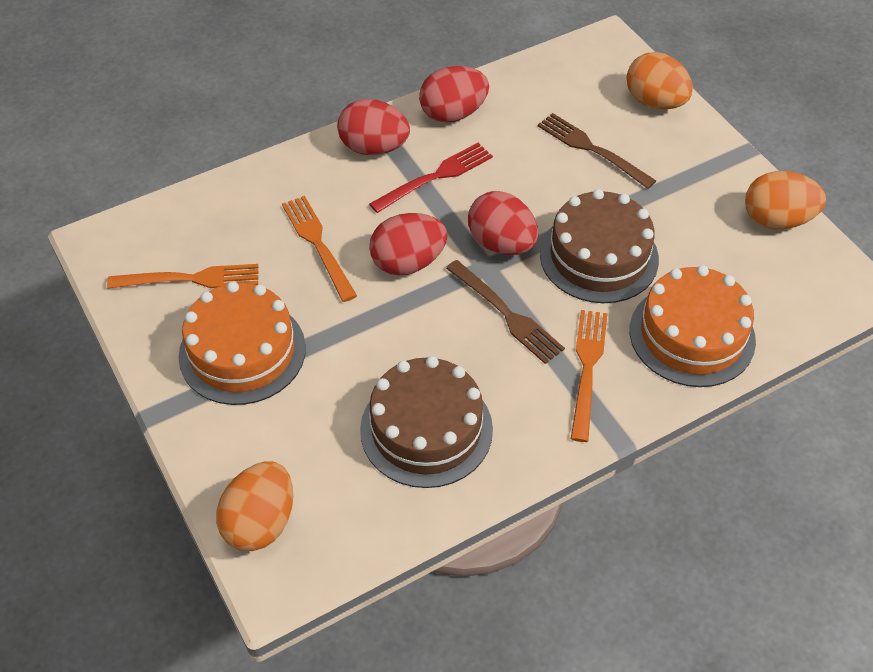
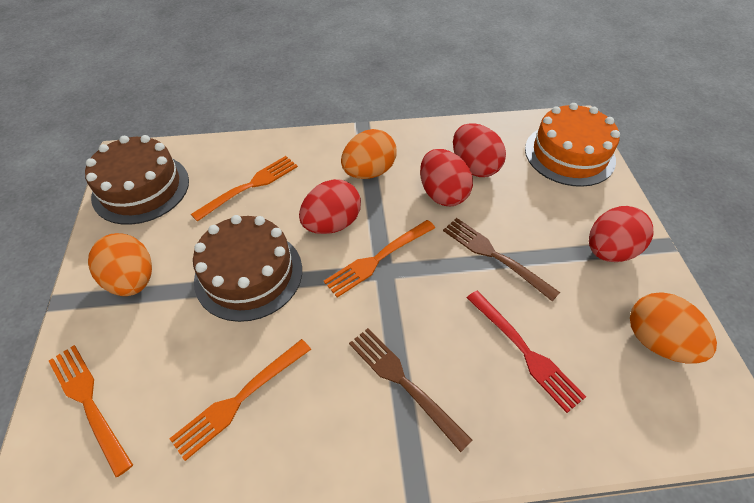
orange cake: [178,281,306,405] [630,265,756,387] = 2 -> [525,103,620,187] = 1
orange fork: [107,264,259,289] [282,196,357,302] [571,310,608,442] = 3 -> [49,345,133,477] [169,339,311,461] [191,156,298,222] [324,220,435,298] = 4

